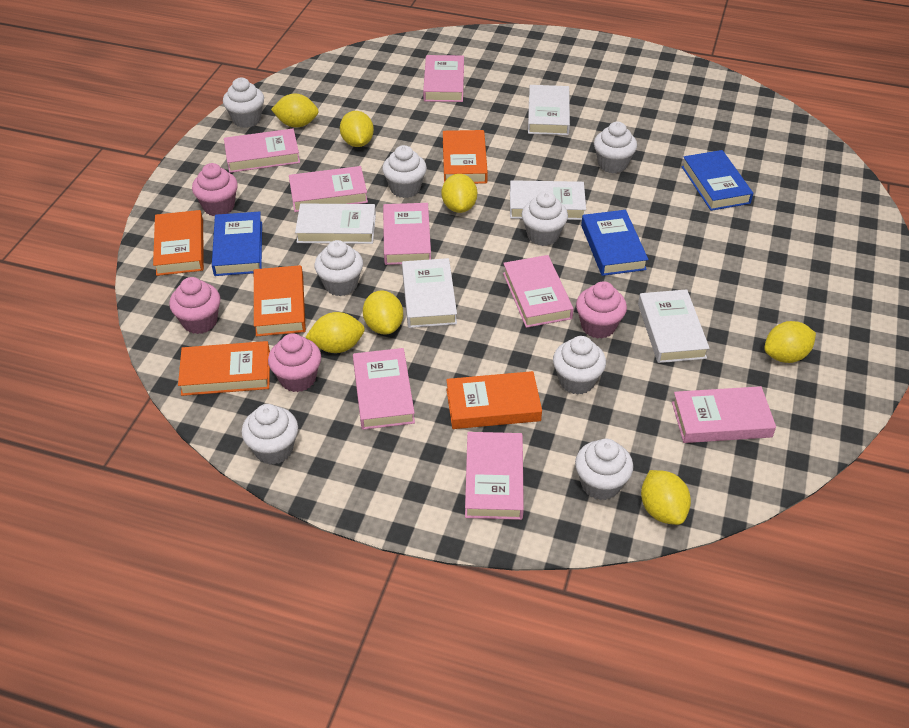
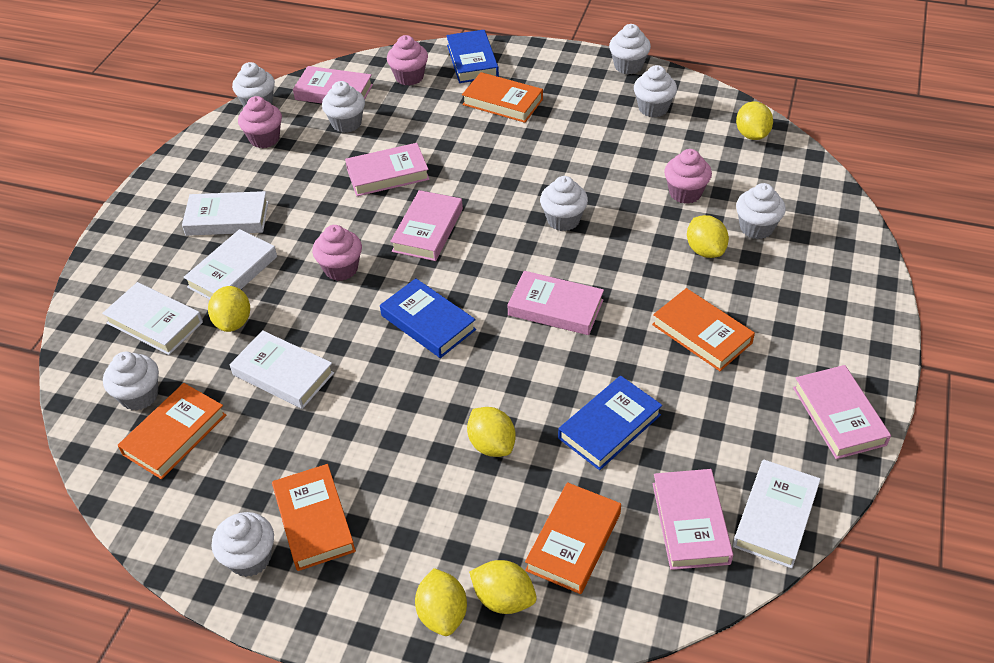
pink book: [224,129,300,173] [289,166,368,212] [353,348,415,430] [383,203,431,265] [423,55,464,102] [465,432,524,520] [503,255,574,328] [672,386,776,443] = 8 -> [293,66,373,104] [345,143,430,196] [390,190,463,261] [507,271,604,335] [653,469,733,570] [793,365,891,459] = 6
yellow lemon: [271,93,319,128] [305,312,365,353] [340,111,374,147] [363,290,403,334] [442,174,477,213] [641,470,691,525] [764,321,816,363] = 7 -> [208,286,250,332] [415,568,467,636] [467,407,516,457] [469,560,537,614] [687,215,729,258] [736,102,773,140] = 6

